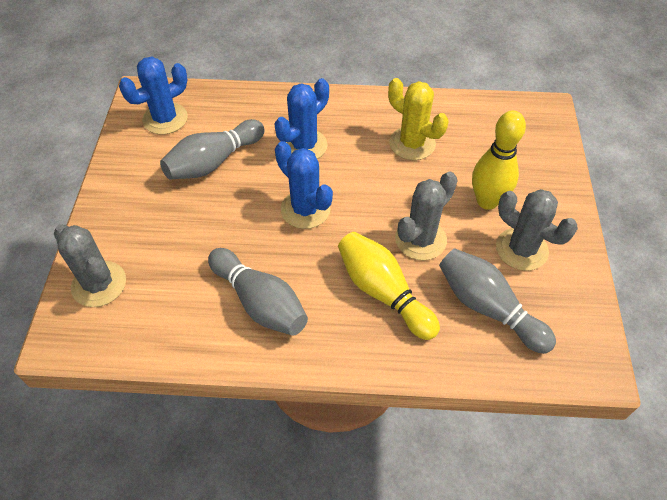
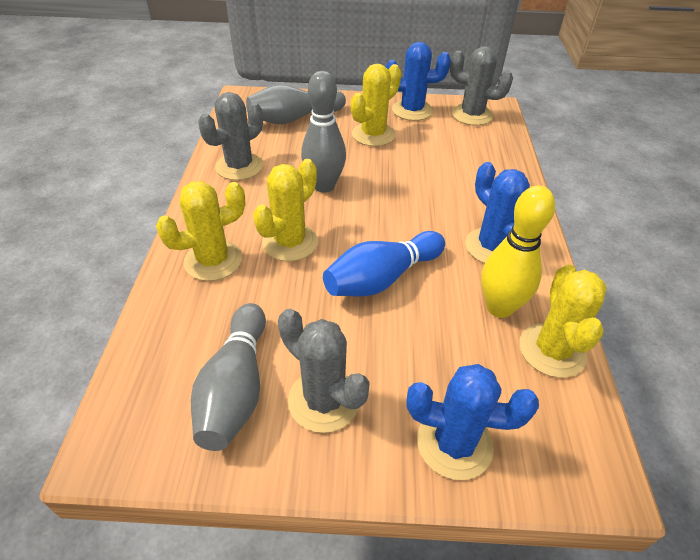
blue bowling pin: none = 0 -> [323,231,445,296] = 1
yellow bowling pin: [338,232,440,340] [472,110,526,210] = 2 -> [481,185,555,318] = 1
yellow cactus: [388,78,448,160] = 1 -> [156,181,245,281] [253,159,318,261] [351,64,401,146] [519,265,607,378] = 4

